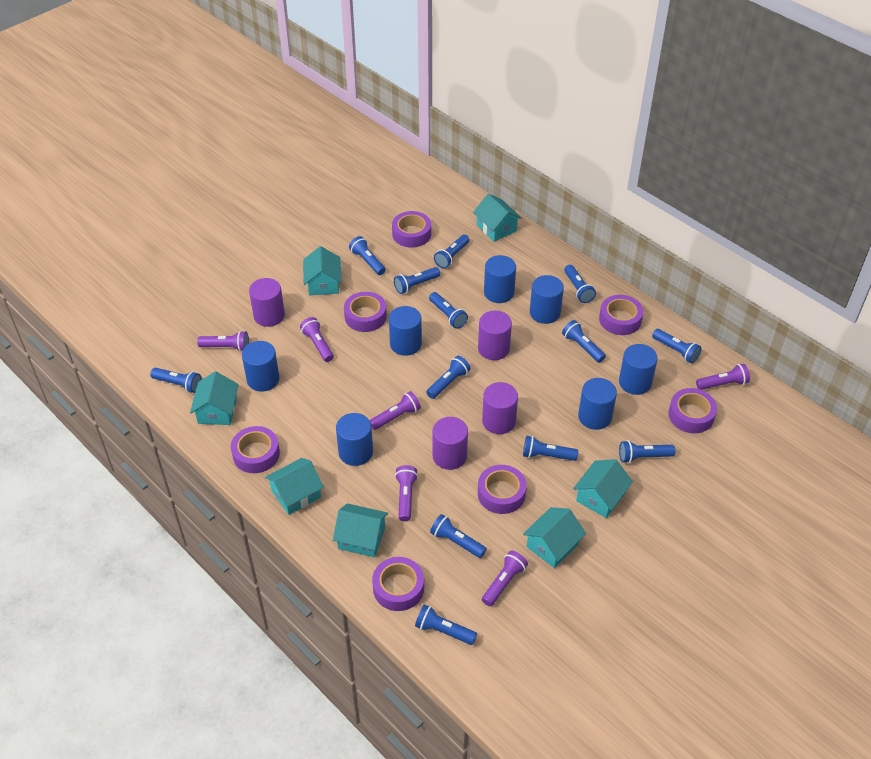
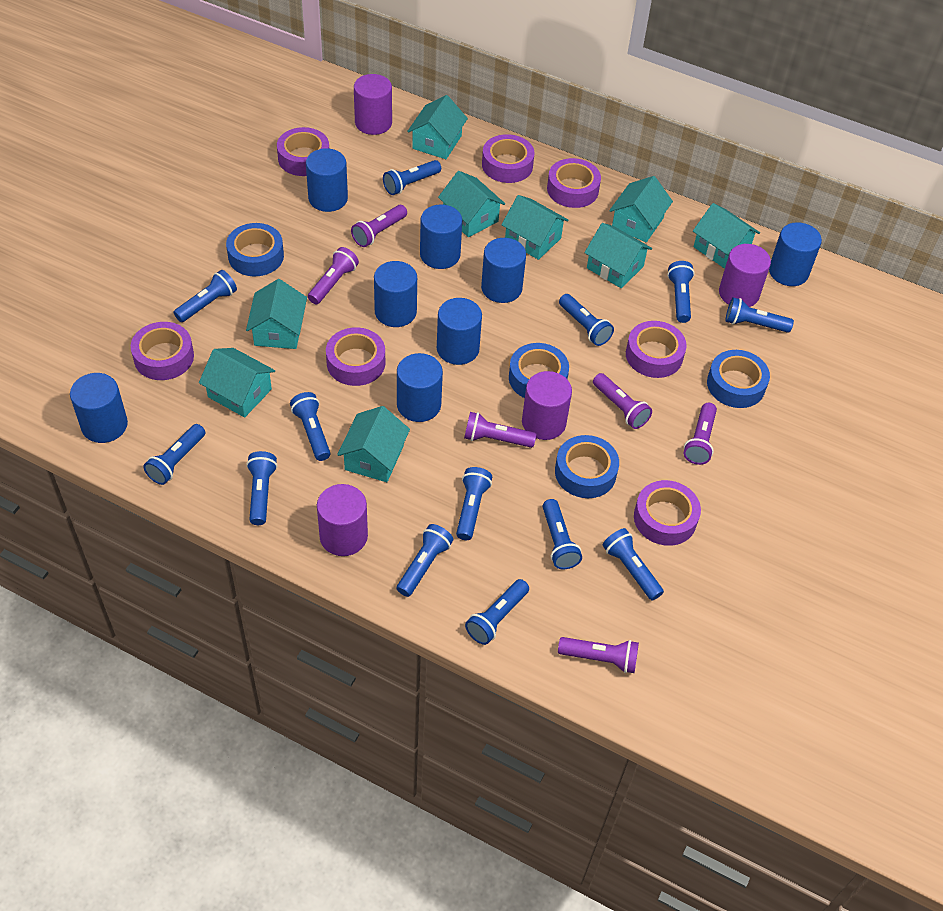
blue cylinder: [242,341,280,392] [336,413,373,466] [389,306,422,356] [484,255,516,303] [530,275,564,324] [578,378,617,430] [619,344,658,395] = 7 -> [70,373,128,443] [306,148,348,212] [374,261,417,327] [397,353,443,422] [420,204,462,269] [437,298,482,365] [481,238,526,303] [769,222,822,286] = 8
blue tape: none = 0 -> [226,223,284,276] [509,343,569,398] [555,435,619,498] [707,350,770,408] = 4
turquoise house: [190,372,239,425] [265,458,324,515] [303,246,342,295] [333,503,388,557] [473,194,522,242] [523,507,586,568] [573,459,633,518] = 7 -> [199,348,275,418] [246,279,307,349] [337,406,410,482] [407,95,468,159] [438,171,505,237] [501,195,569,260] [584,223,652,288] [609,176,673,242] [693,203,760,269] = 9

